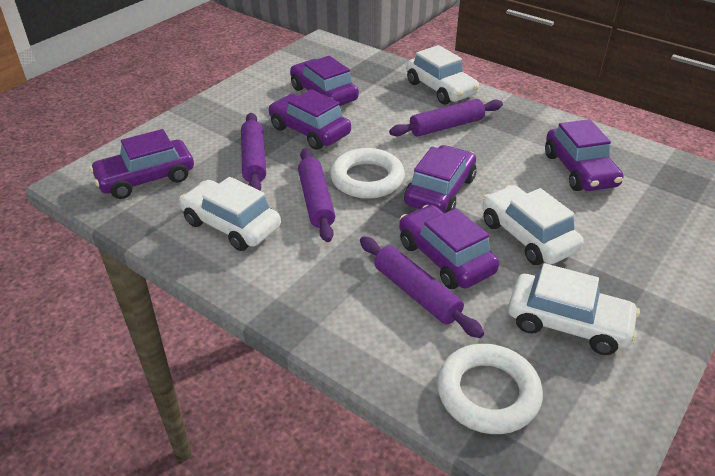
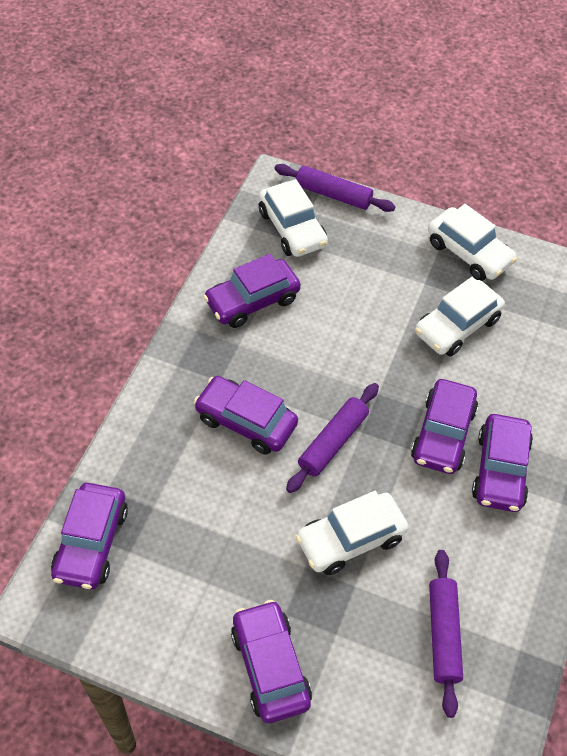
purple rolling pin: [241,113,266,190] [298,148,335,242] [360,236,484,338] [389,99,503,137] = 4 -> [274,164,396,212] [286,383,379,493] [429,550,463,718] = 3
white ring: [330,148,405,199] [437,344,543,434] = 2 -> none = 0

